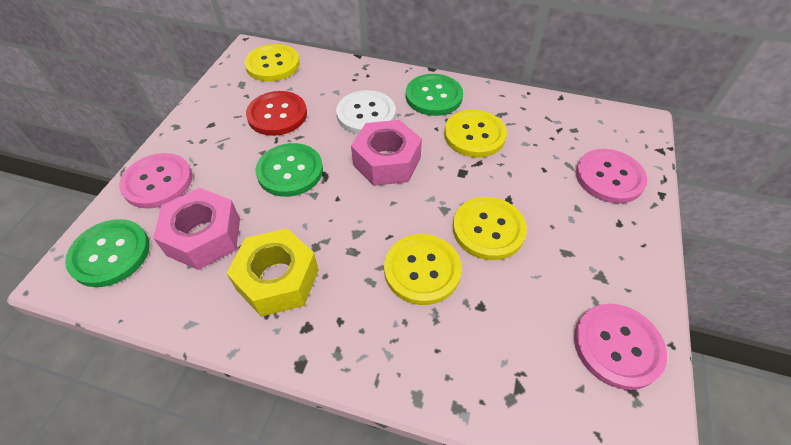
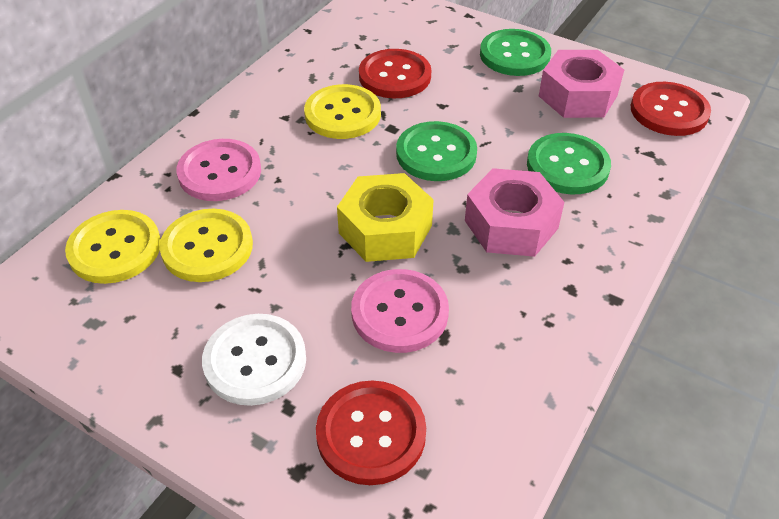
pink button: [119,153,192,209] [574,304,667,390] [576,149,647,203] = 3 -> [177,139,261,201] [351,269,449,353] = 2
red button: [246,91,307,136] = 1 -> [316,381,426,485] [359,49,431,98] [631,82,711,136] = 3
yellow button: [244,44,300,82] [384,234,462,305] [444,110,507,158] [453,197,527,260] = 4 -> [65,210,161,284] [159,209,253,282] [304,84,381,139] = 3

